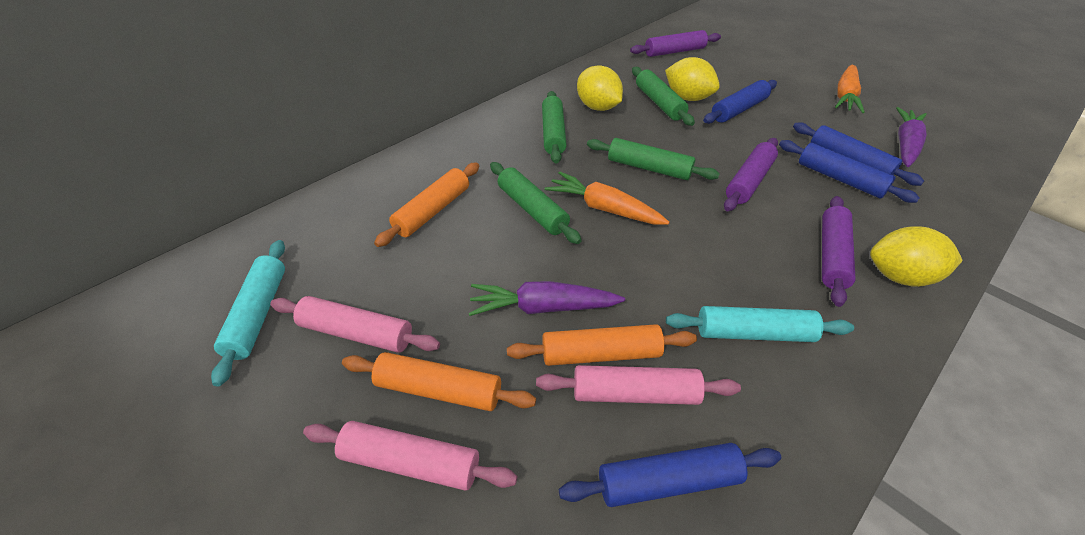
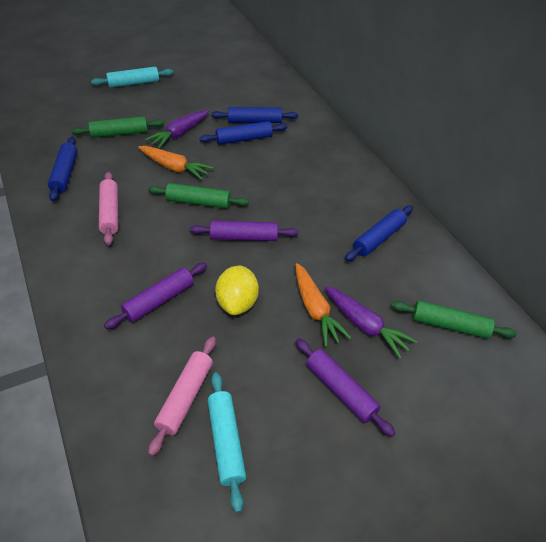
green rolling pin: [490,162,582,244] [542,91,567,164] [587,138,720,180] [632,67,695,126] = 4 -> [71,116,164,138] [148,183,249,209] [391,300,517,339] = 3
orange rolling pin: [342,352,536,411] [374,163,479,247] [507,324,697,366] = 3 -> none = 0
pink rolling pin: [270,296,440,353] [303,421,517,490] [536,365,741,405] = 3 -> [99,172,118,245] [148,336,216,456] = 2
yellow lemon: [577,65,623,111] [665,57,720,101] [870,226,963,287] = 3 -> [215,265,259,315] = 1

